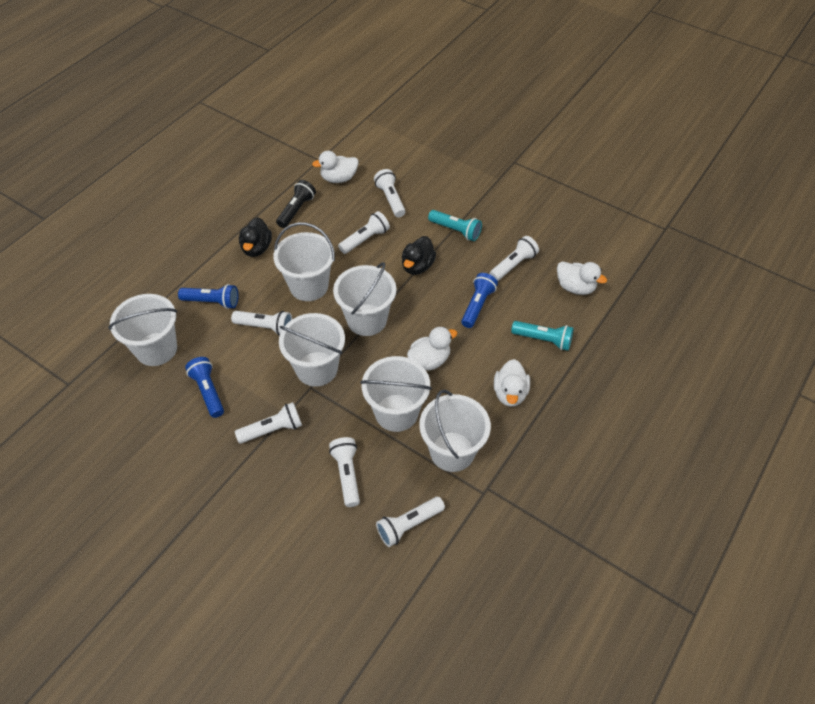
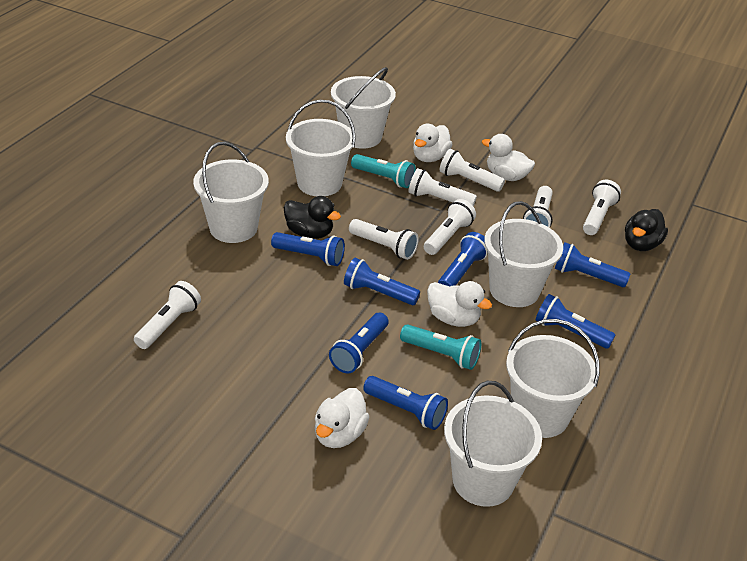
black flashlight: [276,180,316,228] = 1 -> none = 0
blue flashlight: [178,284,238,309] [185,357,224,418] [461,273,498,328] = 3 -> [271,232,345,266] [329,312,388,374] [344,258,420,305] [363,376,448,430] [438,232,488,286] [535,294,615,349] [555,242,630,287] = 7

